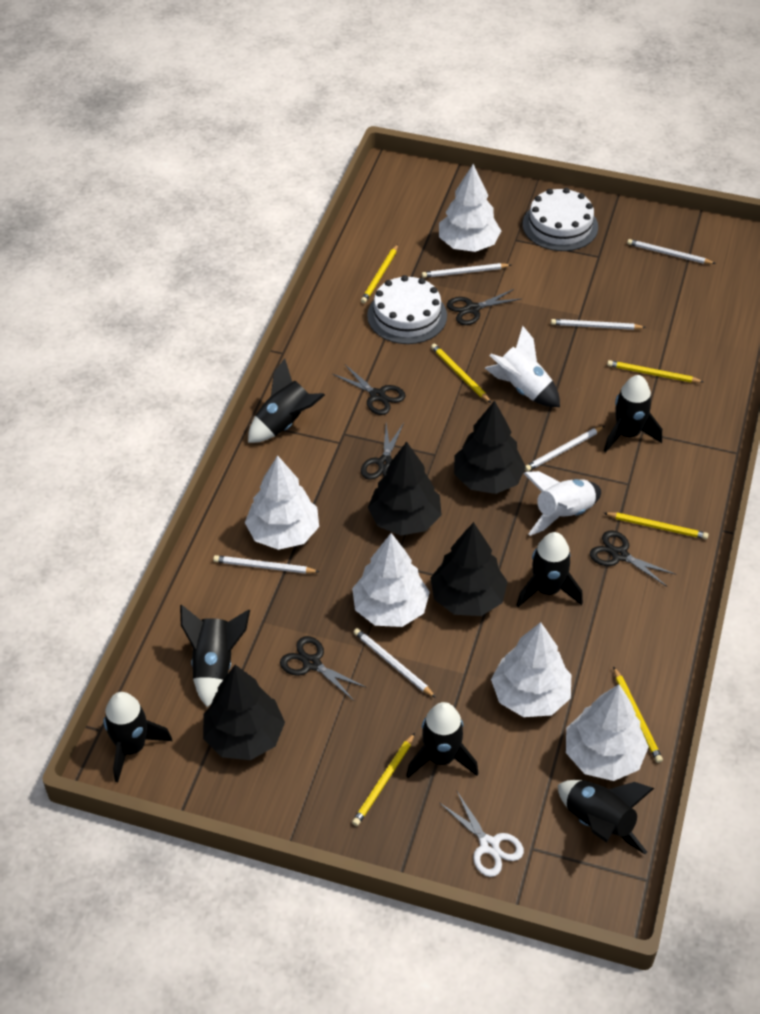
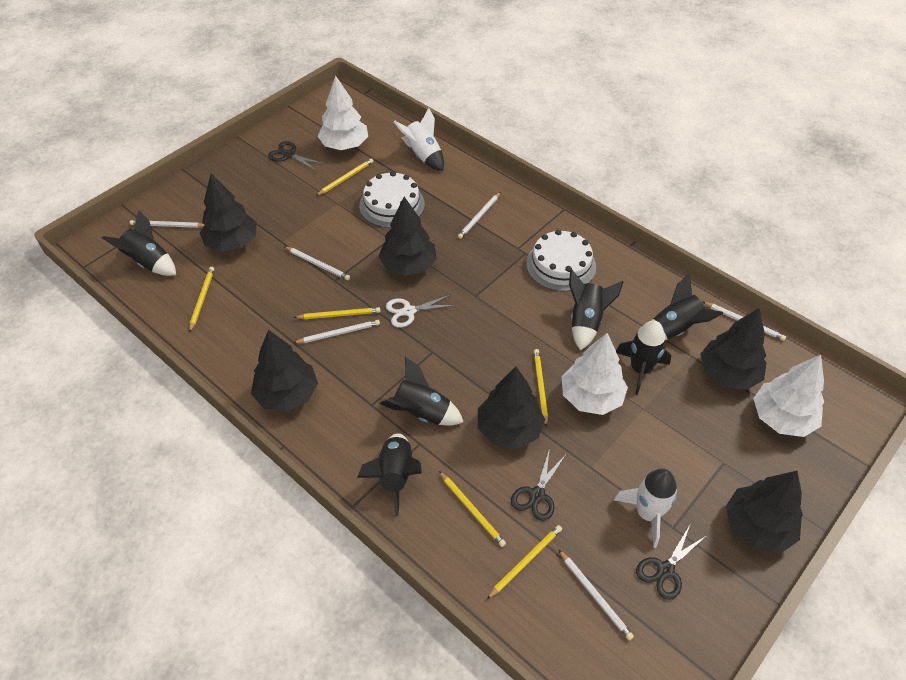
black rocket: [103,692,172,782] [180,605,250,708] [248,358,325,443] [406,702,478,778] [516,532,583,607] [558,780,654,854] [604,375,662,453] = 7 -> [102,210,176,276] [357,433,422,516] [380,357,463,426] [569,269,624,351] [616,320,671,395] [651,273,723,340] = 6
black scissors: [280,636,367,701] [333,364,406,415] [361,423,404,480] [447,289,521,325] [590,530,676,587] = 5 -> [268,141,324,171] [511,448,566,521] [636,525,706,600] = 3
black tree: [203,665,285,760] [368,442,442,536] [431,522,507,616] [454,400,526,494] = 4 -> [200,173,257,252] [251,330,318,412] [378,197,437,276] [478,367,545,449] [700,308,767,390] [726,471,803,553] = 6
white tree: [245,455,319,550] [352,533,430,627] [439,164,501,252] [491,622,571,717] [566,684,649,781] = 5 -> [317,76,368,150] [562,333,628,415] [753,355,824,437] = 3

